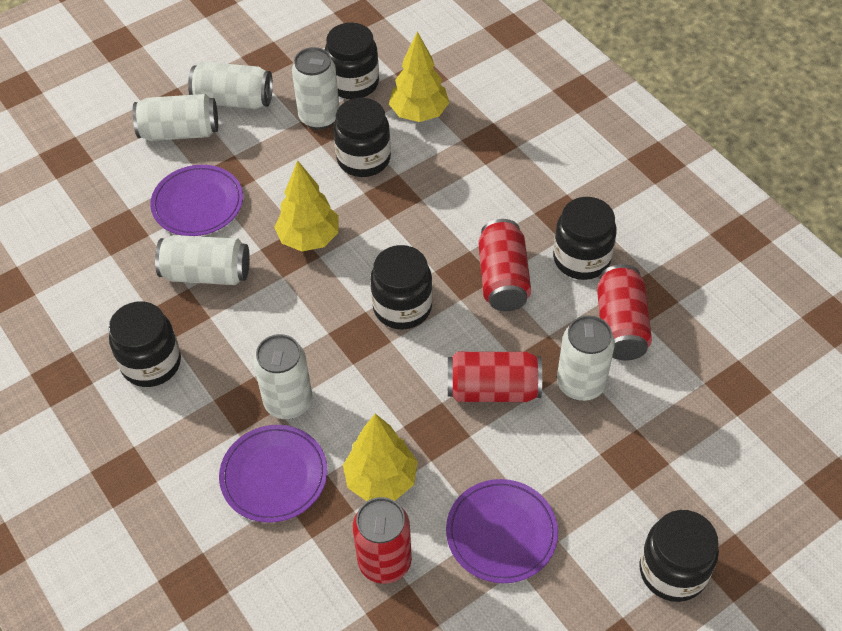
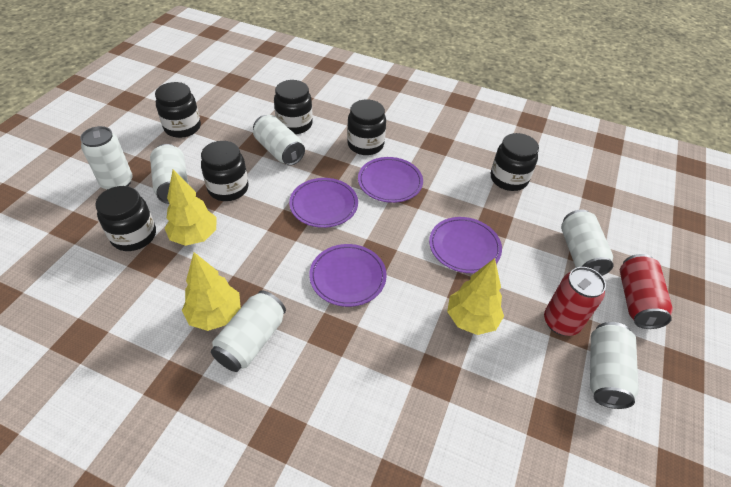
purple plate: [150,165,243,236] [219,425,327,523] [446,479,558,583] = 3 -> [289,178,358,228] [309,244,387,307] [358,157,423,203] [429,217,502,273] = 4
red can: [353,497,412,584] [448,352,542,402] [478,219,531,311] [597,264,652,360] = 4 -> [544,267,606,336] [620,254,673,329] = 2

